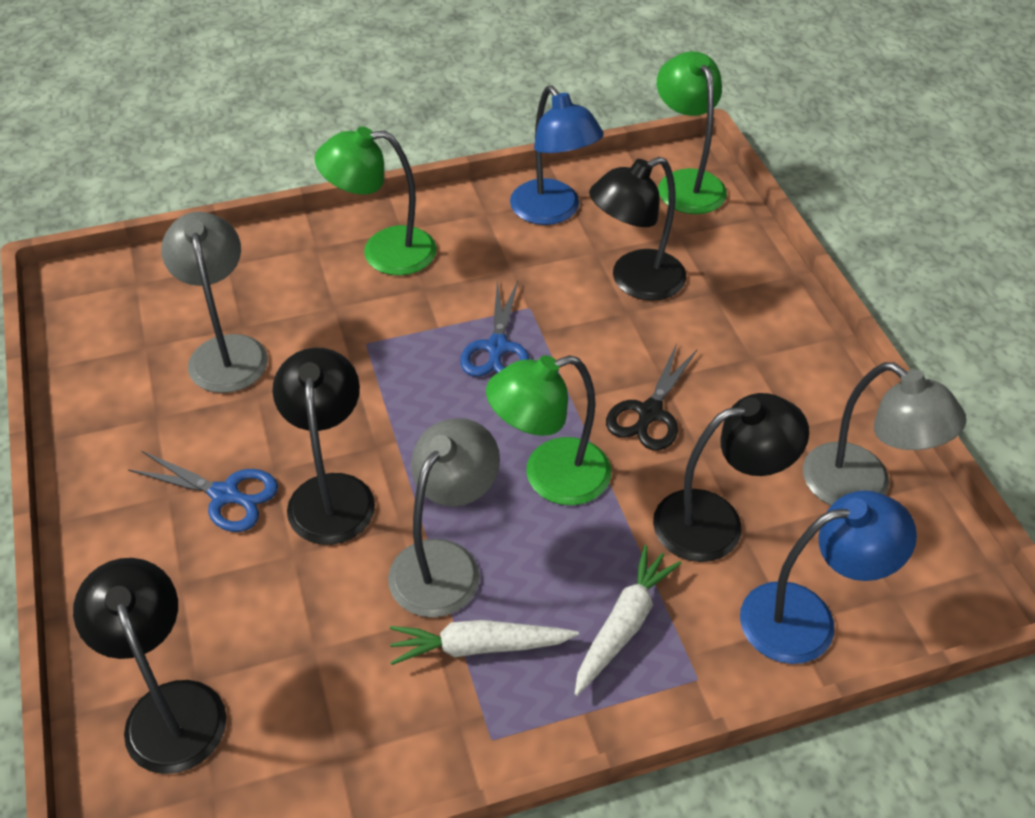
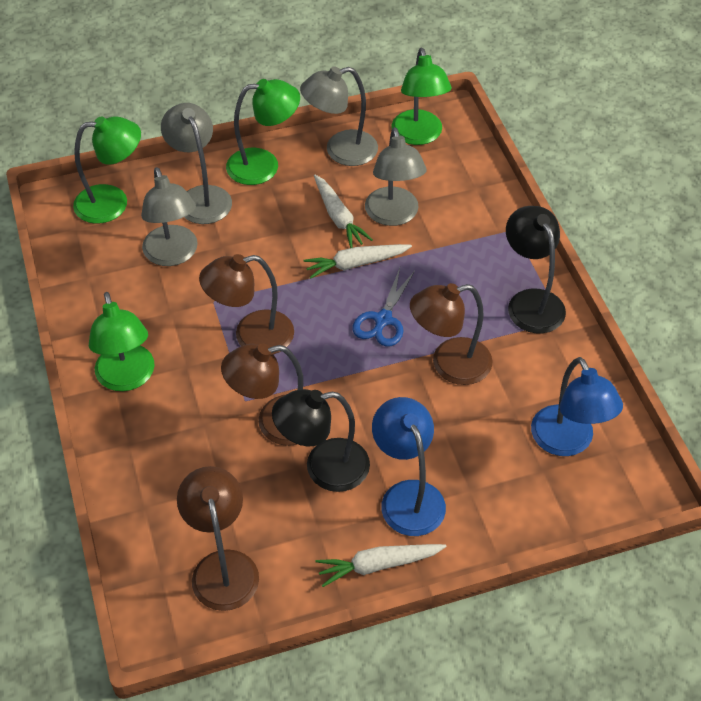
black lamp: [73,558,226,774] [272,347,375,545] [589,157,686,301] [653,393,809,562] = 4 -> [272,389,370,492] [506,206,566,334] = 2
black scissors: [606,343,697,451] = 1 -> none = 0
blue scissors: [128,451,278,532] [460,281,529,377] = 2 -> [353,268,415,347] = 1
brown lamp: none = 0 -> [177,466,259,611] [199,254,294,354] [221,344,303,446] [410,283,492,385] = 4
green lamp: [315,126,437,276] [486,355,611,505] [657,51,727,214] = 3 -> [73,116,141,224] [89,292,155,391] [226,79,300,185] [392,48,452,145] = 4
grey lamp: [161,212,268,393] [388,418,500,618] [803,362,966,505] = 3 -> [141,167,198,266] [161,103,232,224] [300,66,378,166] [365,127,427,226] = 4
white carrot: [390,620,579,665] [575,545,681,696] = 2 -> [303,244,412,279] [314,175,373,248] [316,544,446,587] = 3

